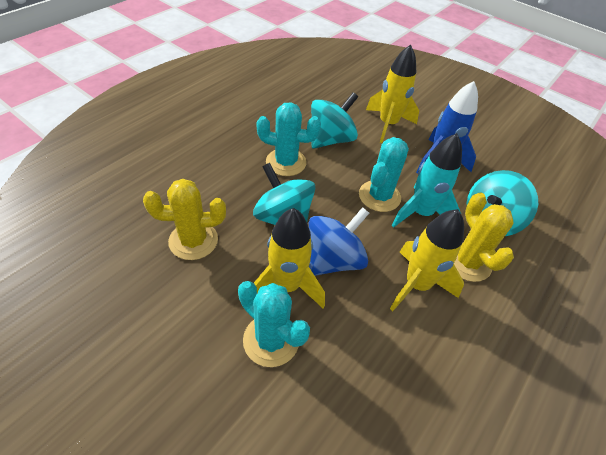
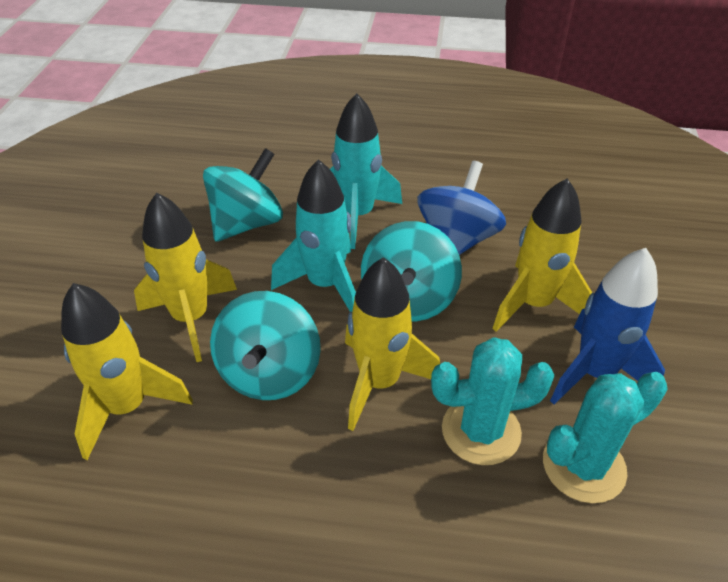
turquoise cactus: [238,281,310,367] [257,102,321,176] [359,137,409,212] = 3 -> [431,337,555,465] [543,372,668,503] = 2
turquoise rocket: [392,133,462,227] = 1 -> [271,159,356,312] [330,93,402,249] = 2
yellow cactus: [143,179,226,260] [454,193,514,282] = 2 -> none = 0
yellow rocket: [254,208,325,308] [366,45,419,143] [390,209,464,311] = 3 -> [61,283,193,460] [134,193,237,362] [345,257,440,431] [493,178,592,332] = 4

